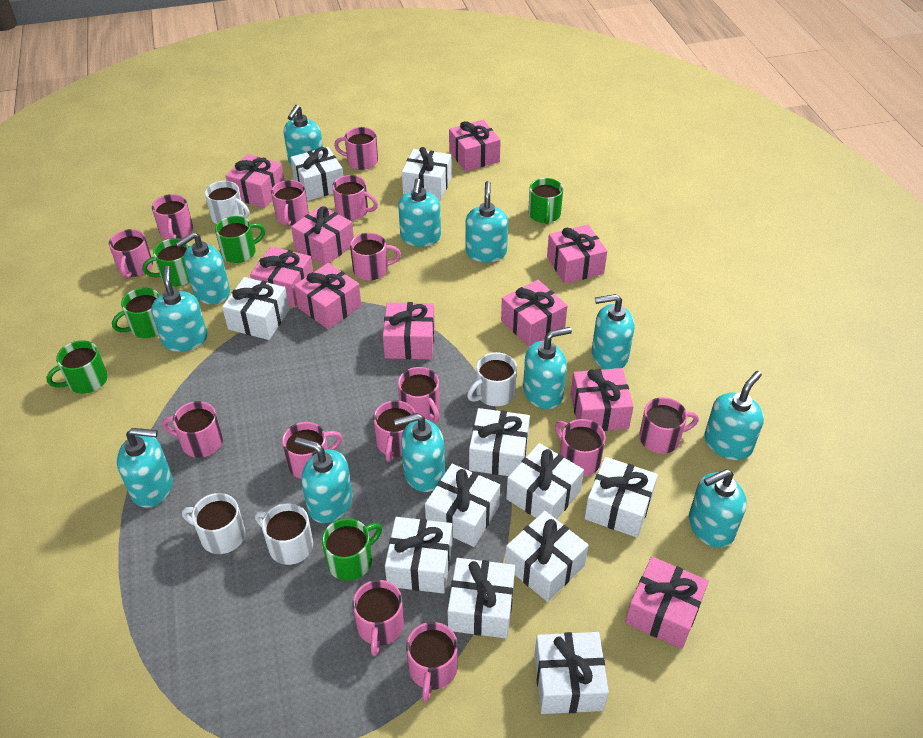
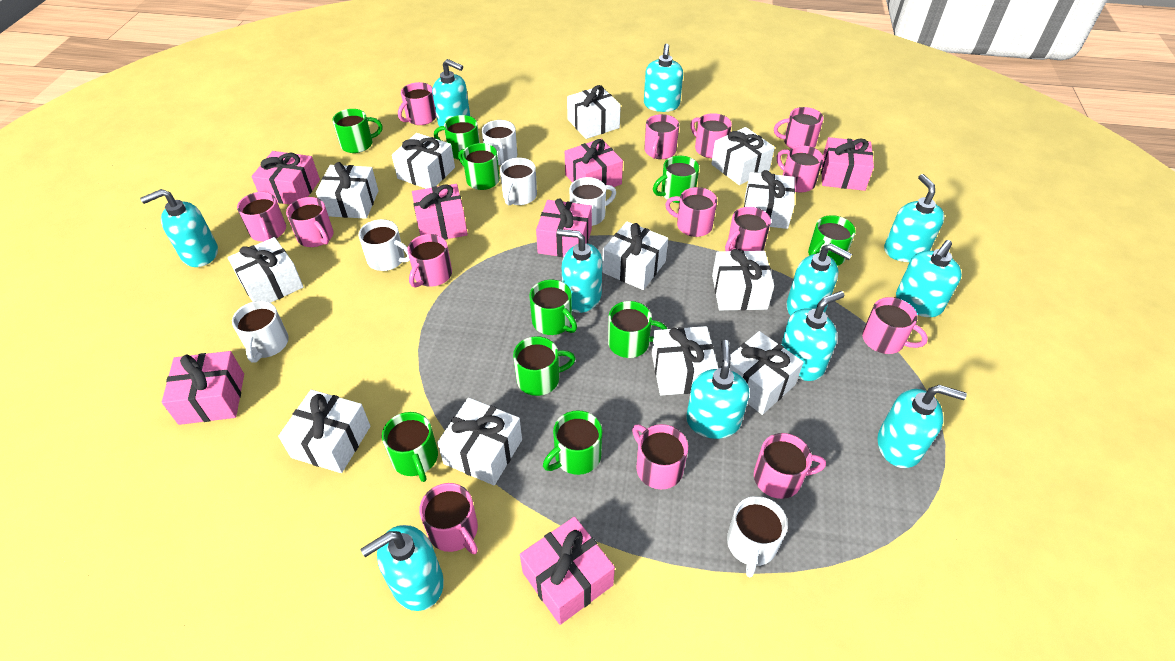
green mug: [46,340,108,394] [112,288,160,338] [143,238,190,286] [215,216,265,263] [322,518,382,581] [528,178,563,224] = 6 -> [332,109,382,153] [382,412,438,482] [434,115,480,160] [458,143,500,190] [513,336,576,396] [529,280,577,335] [543,410,602,475] [608,301,667,358] [653,156,699,203] [808,215,856,266] = 10
pink gift: [226,154,285,208] [250,246,313,307] [291,205,354,266] [294,263,361,329] [383,302,435,359] [449,120,501,172] [501,280,568,347] [547,225,607,284] [570,368,634,431] [625,556,709,649] = 10 -> [162,351,244,425] [251,151,320,204] [412,184,468,240] [520,517,615,625] [536,198,592,257] [565,139,623,187] [821,137,874,191] = 7
turquoise soap dispenser: [117,428,173,508] [151,266,207,352] [175,232,230,305] [284,105,323,166] [295,437,352,523] [394,413,445,492] [398,178,441,247] [465,181,508,262] [523,327,572,409] [592,294,634,369] [689,469,747,548] [704,371,764,460] = 12 -> [140,189,218,267] [360,525,444,611] [432,59,470,127] [557,229,602,313] [644,44,683,112] [686,340,749,439] [781,291,844,381] [786,243,852,316] [878,385,967,468] [884,174,945,262] [896,240,962,317] = 11
white gift: [222,277,290,340] [291,147,343,201] [385,517,453,594] [402,147,452,200] [425,464,500,547] [448,558,515,639] [469,408,530,476] [505,511,589,602] [506,443,584,520] [534,632,609,714] [584,457,658,537] = 11 -> [228,237,304,303] [278,390,370,473] [316,162,378,219] [392,133,455,189] [437,398,522,485] [567,85,621,139] [602,222,668,290] [652,326,718,396] [711,127,775,185] [712,249,774,310] [729,331,804,415] [744,170,795,229] = 12
white mug: [182,493,245,554] [205,181,250,224] [255,503,313,565] [467,352,517,406] = 4 -> [232,301,289,363] [359,219,410,271] [482,120,517,165] [500,158,537,206] [569,177,616,226] [727,496,788,577] = 6

